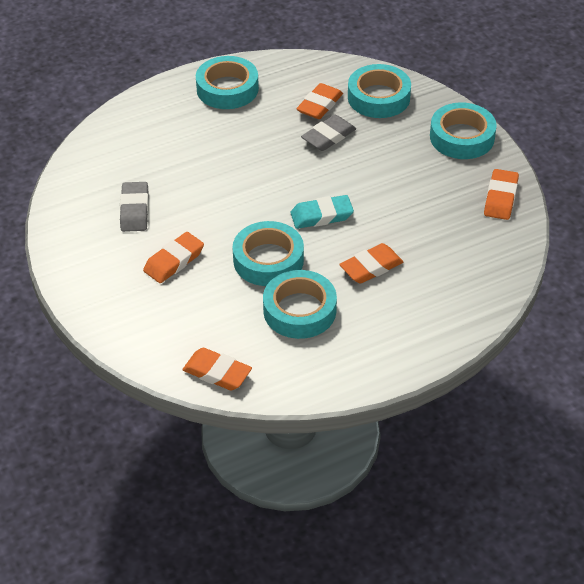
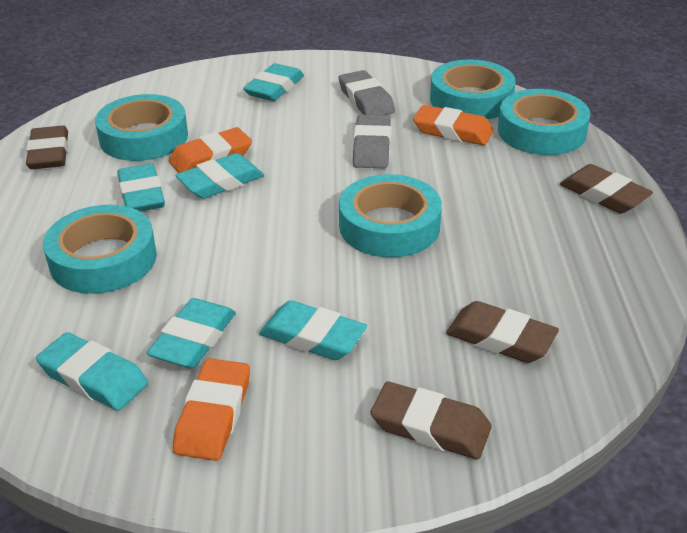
brown eraser: none = 0 -> [26,125,68,169] [370,382,492,459] [446,301,559,363] [560,164,653,213] = 4
orange eraser: [143,232,204,283] [182,348,252,391] [297,83,343,119] [339,243,403,284] [484,169,519,220] = 5 -> [169,127,252,173] [173,358,250,461] [413,105,494,145] = 3
turquoise eraser: [290,195,354,229] = 1 -> [36,332,148,411] [117,163,165,212] [147,298,236,369] [175,153,264,199] [243,63,304,101] [259,300,367,360] = 6

